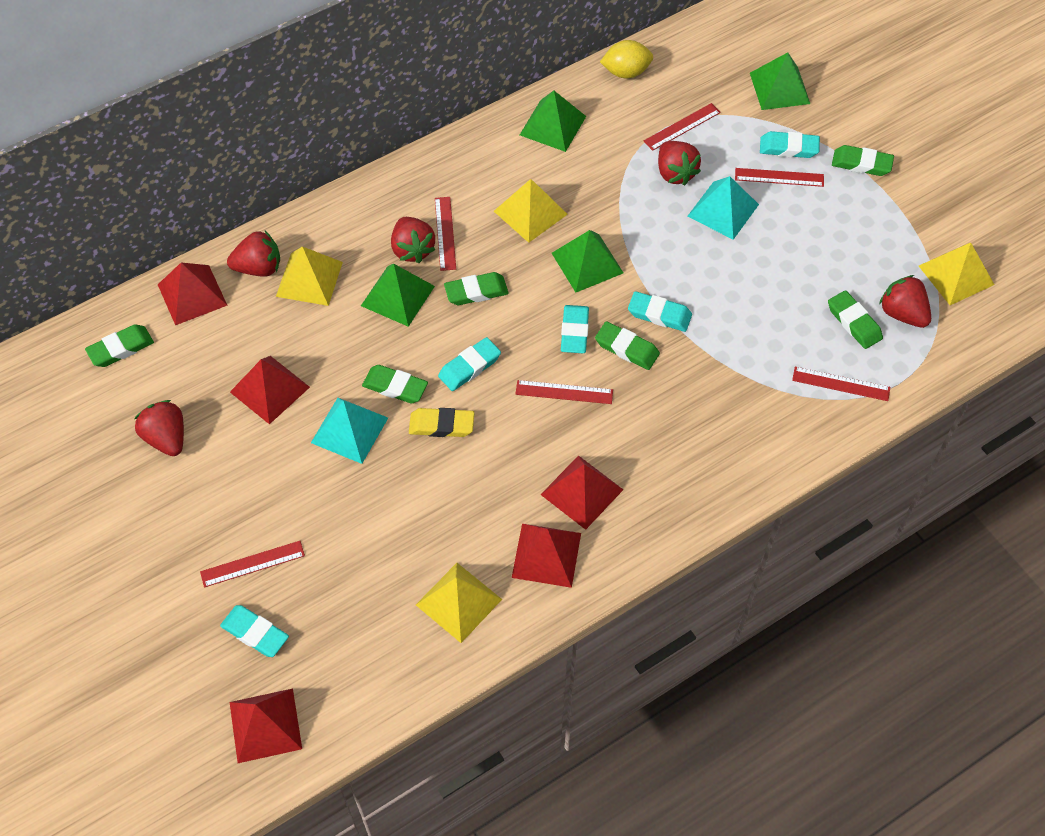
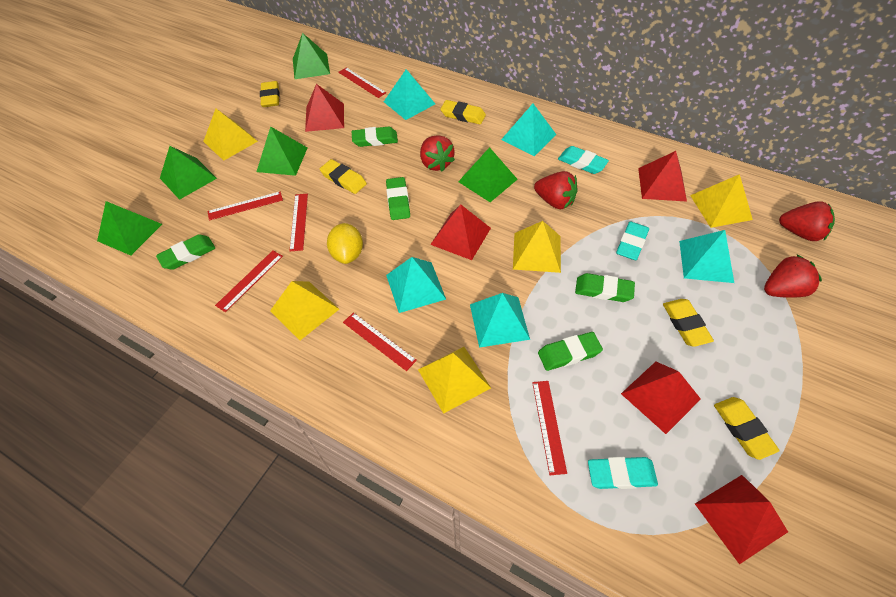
green eraser: [85,324,154,367] [362,365,428,403] [444,272,509,305] [595,321,660,370] [828,290,883,349] [832,145,894,176] = 6 -> [156,234,215,270] [351,126,398,147] [386,177,410,220] [538,332,603,371] [575,273,635,302] = 5
green pyramid: [361,264,435,327] [520,91,586,152] [552,230,623,292] [750,52,810,110] = 4 -> [97,201,162,256] [160,146,217,200] [257,126,307,176] [293,33,330,79] [458,147,518,202] = 5
red strawberry: [134,400,184,456] [227,231,280,277] [391,217,436,263] [658,141,701,186] [879,275,931,328] = 5 -> [420,135,455,172] [534,171,578,209] [764,255,822,298] [779,201,835,241] = 4
turquoise eraser: [220,605,289,657] [438,337,501,391] [561,305,589,353] [628,291,692,332] [760,131,820,158] = 5 -> [558,146,609,174] [588,457,658,489] [616,222,649,260] = 3
turquoise pyramid: [311,398,388,464] [688,176,759,240] = 2 -> [384,69,435,120] [386,257,446,313] [470,293,530,348] [501,104,556,156] [679,230,734,283] = 5
yellow eraser: [409,408,474,437] = 1 -> [260,81,280,107] [320,159,367,194] [440,100,486,124] [663,299,714,347] [714,397,780,460] = 5
yellow pyramid: [276,247,343,306] [416,563,502,643] [494,179,568,243] [919,243,994,305] = 4 -> [203,109,258,161] [270,281,339,340] [418,347,491,414] [513,221,561,273] [690,174,753,228] = 5

